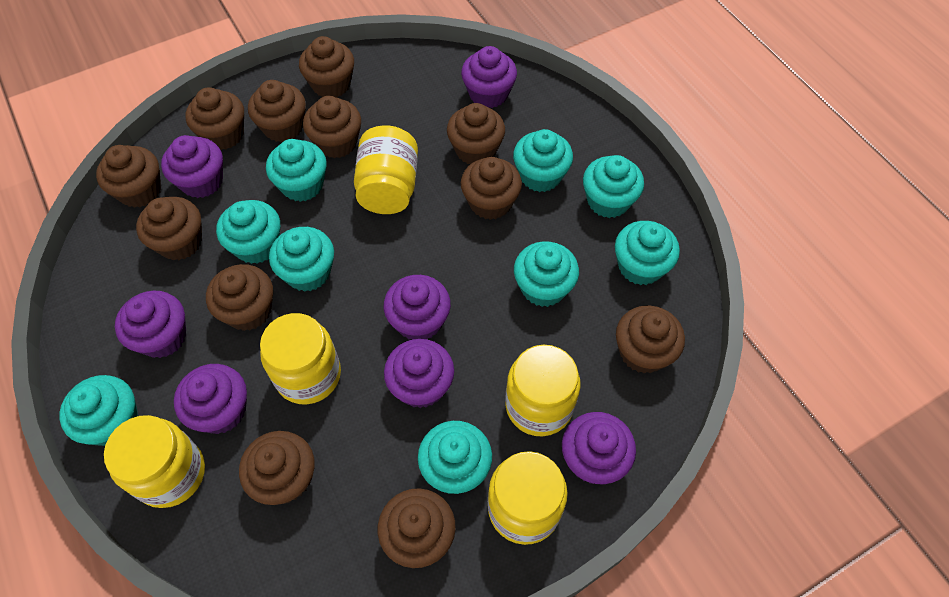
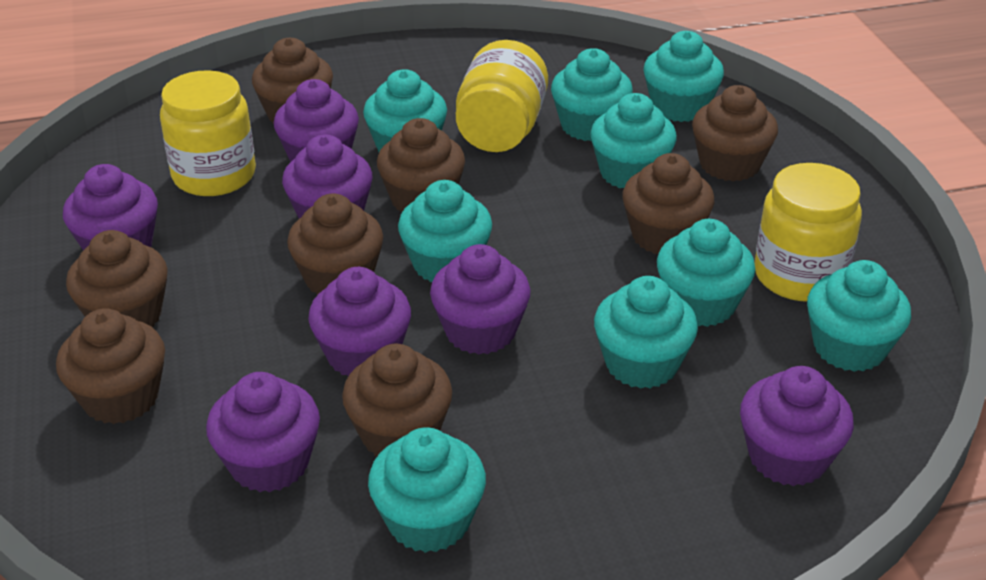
brown cupcake: [96,145,161,208] [136,197,202,260] [186,87,244,150] [206,264,273,331] [239,431,315,505] [248,80,306,142] [299,36,354,97] [303,96,361,158] [378,488,456,568] [447,103,505,164] [461,157,522,220] [616,305,685,374] = 12 -> [56,308,165,424] [66,230,168,327] [252,38,333,124] [287,194,383,295] [342,344,452,456] [377,118,465,212] [622,153,714,254] [692,85,778,182] = 8
yellow jar: [104,415,205,508] [260,313,341,405] [354,125,418,214] [488,451,568,545] [505,345,581,436] = 5 -> [160,70,256,196] [456,40,548,152] [754,163,862,301] = 3

